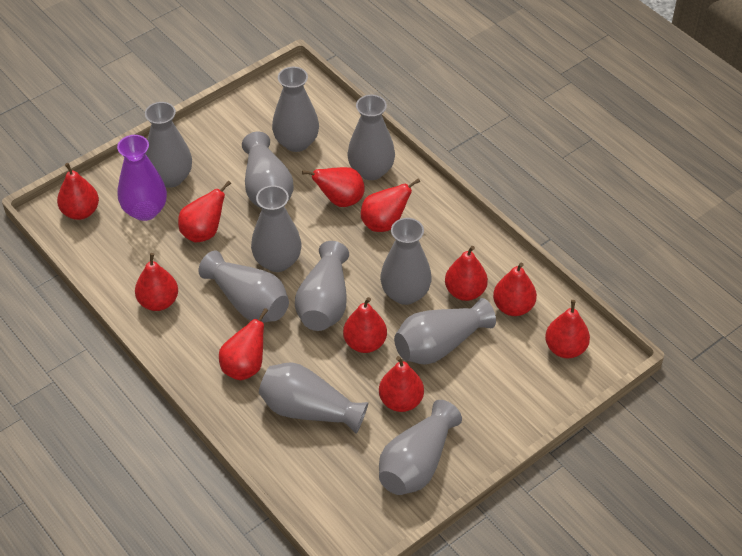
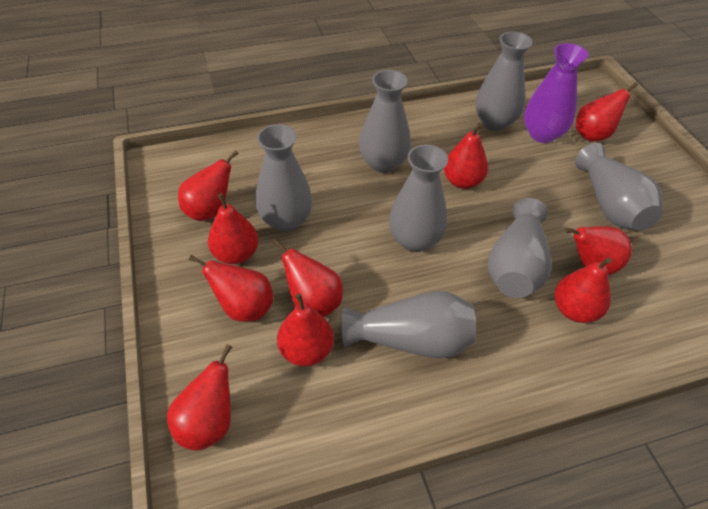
grey vase: [145,102,192,188] [199,251,289,322] [242,132,294,208] [251,185,302,272] [259,362,368,434] [272,67,319,152] [295,241,349,331] [347,95,395,180] [379,400,462,495] [380,218,432,305] [394,298,496,365] = 11 -> [255,124,312,232] [342,291,476,359] [359,70,411,173] [389,145,448,252] [475,32,533,131] [488,198,552,298] [575,143,663,230] = 7
red pear: [57,163,99,220] [135,253,178,311] [178,181,231,242] [219,308,268,380] [302,167,365,207] [343,297,387,353] [361,178,420,232] [379,356,424,412] [445,246,488,301] [493,263,537,316] [545,300,590,358] = 11 -> [167,344,232,451] [178,150,239,221] [189,255,273,322] [208,193,259,264] [272,239,343,317] [277,293,334,366] [444,123,488,189] [555,257,612,323] [565,226,632,275] [576,82,638,141] = 10

